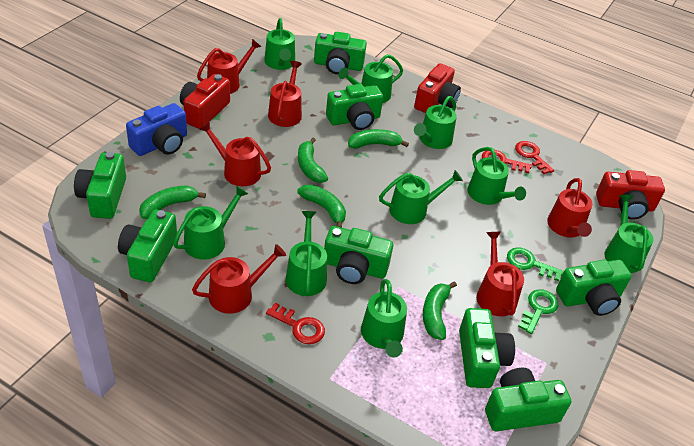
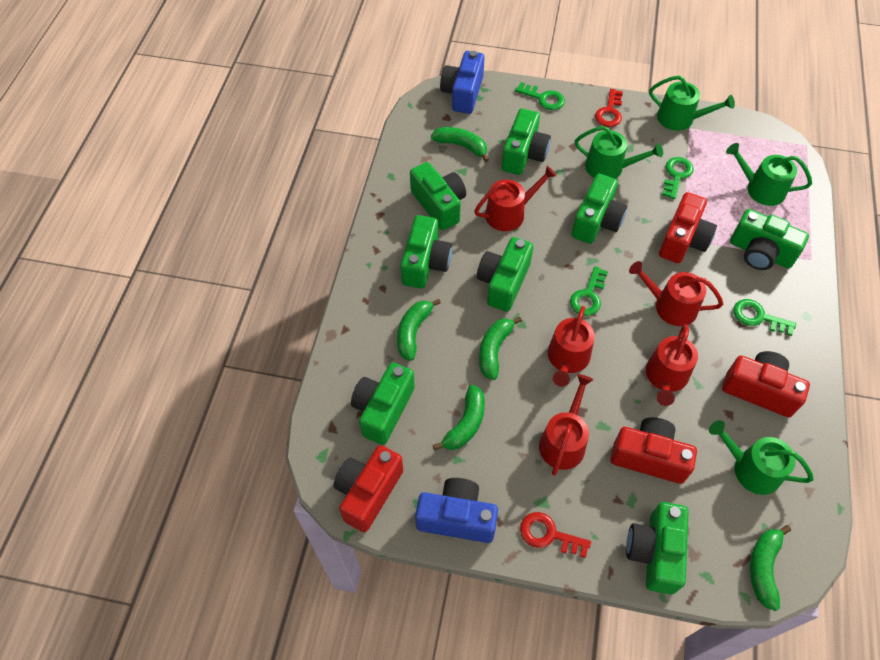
blue camera: [126,103,187,156] = 1 -> [415,478,498,543] [440,51,485,114] = 2
green key: [507,247,564,281] [518,289,558,334] = 2 -> [515,82,565,110] [570,266,608,316] [662,157,694,199] [734,299,796,336] = 4
green watering can: [173,185,248,260] [264,18,295,70] [285,211,327,296] [338,54,403,103] [361,279,407,358] [379,170,463,224] [414,96,457,149] [468,147,526,205] [604,195,653,273] = 9 -> [575,126,663,179] [649,75,735,131] [709,420,814,495] [726,143,812,206] = 4
red camera: [180,74,230,129] [414,63,461,113] [596,170,665,220] = 3 -> [333,445,403,532] [610,417,697,484] [659,192,717,263] [722,351,810,417] = 4
red key: [266,303,325,344] [482,150,532,173] [515,141,554,174] = 3 -> [520,512,591,558] [595,89,623,127] = 2
red watering can: [192,244,286,314] [197,39,261,94] [199,121,271,186] [268,61,302,127] [476,232,524,316] [547,178,593,238] = 6 -> [474,166,557,231] [539,374,593,476] [548,306,595,387] [629,261,723,326] [646,324,698,406] = 5

